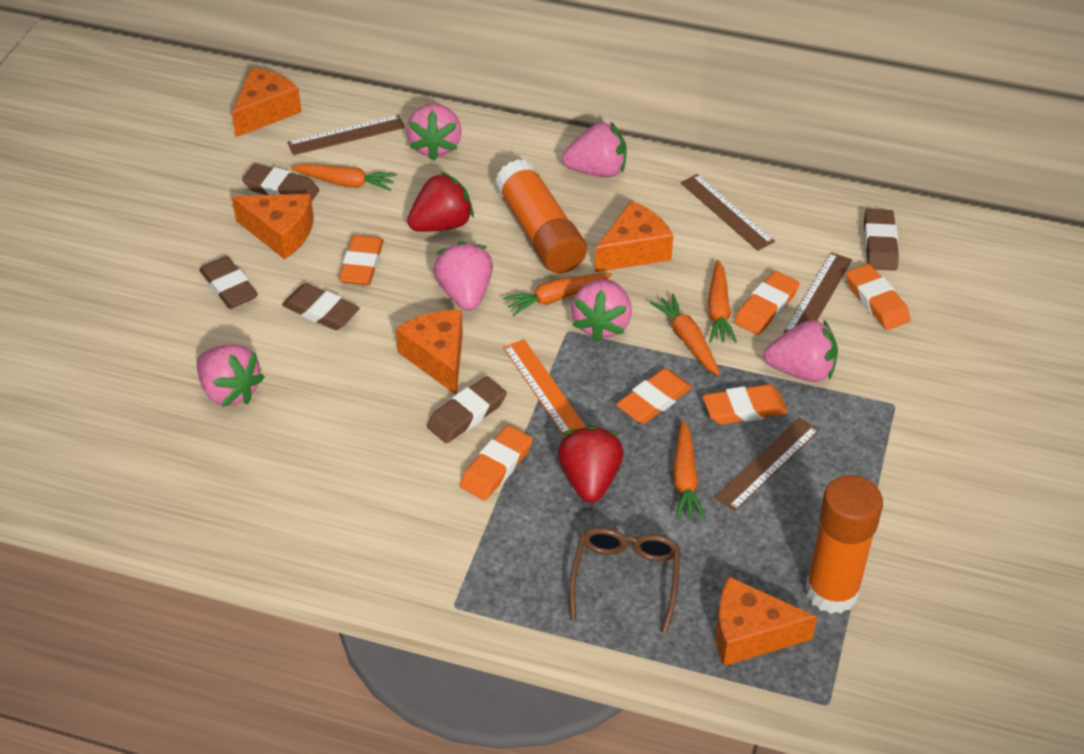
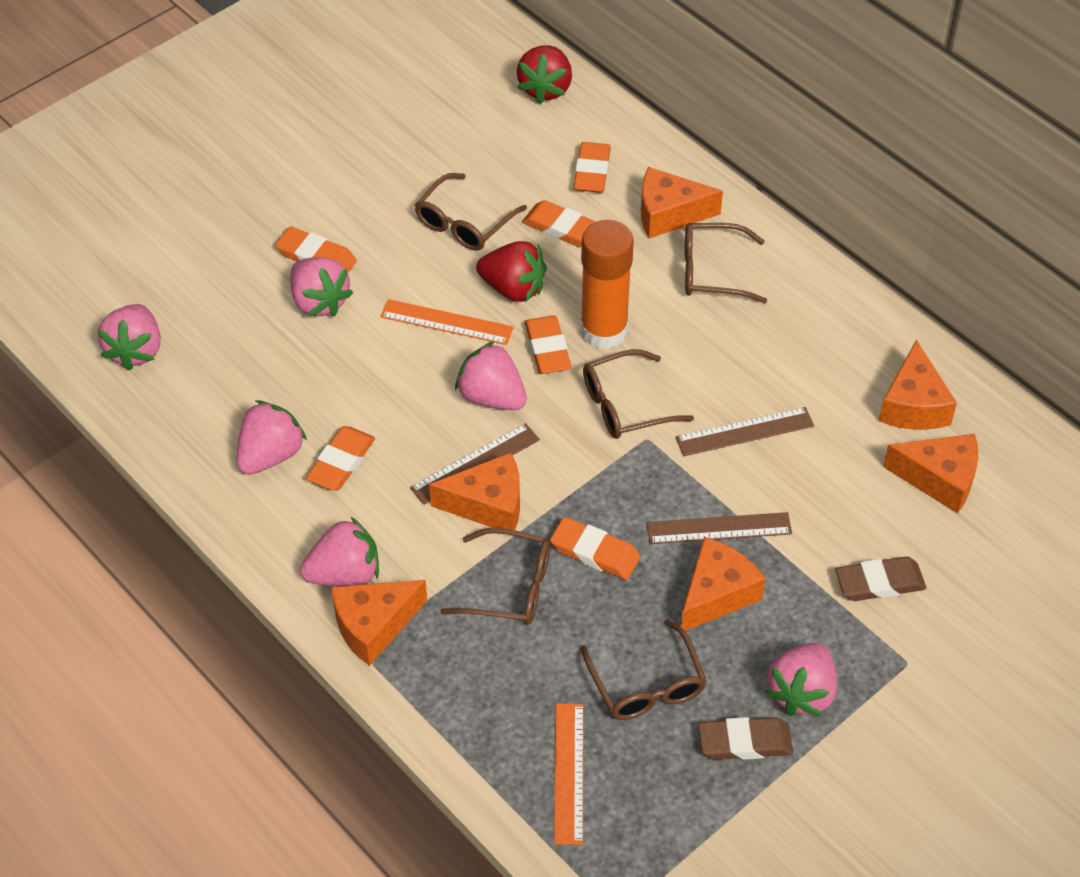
brown eraser: [199,256,258,309] [242,164,319,201] [282,283,360,330] [427,376,507,443] [864,209,899,271] = 5 -> [698,717,793,760] [835,557,926,601] = 2
brown glasses: [569,527,680,634] = 1 -> [415,173,527,251] [441,527,550,625] [581,619,707,720] [583,349,694,439] [685,223,767,303] = 5
brown ruler: [287,115,405,155] [681,174,775,251] [715,417,819,511] [784,252,852,333] = 4 -> [410,423,540,505] [647,512,792,544] [676,407,814,456] = 3
orange carrot: [291,164,397,191] [503,273,612,316] [650,294,720,376] [673,420,706,520] [708,260,737,343] = 5 -> none = 0
orange cheese: [232,67,302,137] [232,194,314,259] [396,310,463,395] [595,201,673,272] [716,577,817,666] = 5 -> [331,580,427,666] [429,452,520,530] [641,167,723,238] [681,537,766,631] [879,340,957,430] [883,434,978,513] = 6
orange glue stick: [495,159,587,274] [805,475,883,614] = 2 -> [581,220,634,349] = 1
orange ruler: [503,339,586,437] = 1 -> [380,299,514,345] [554,704,583,845] = 2

